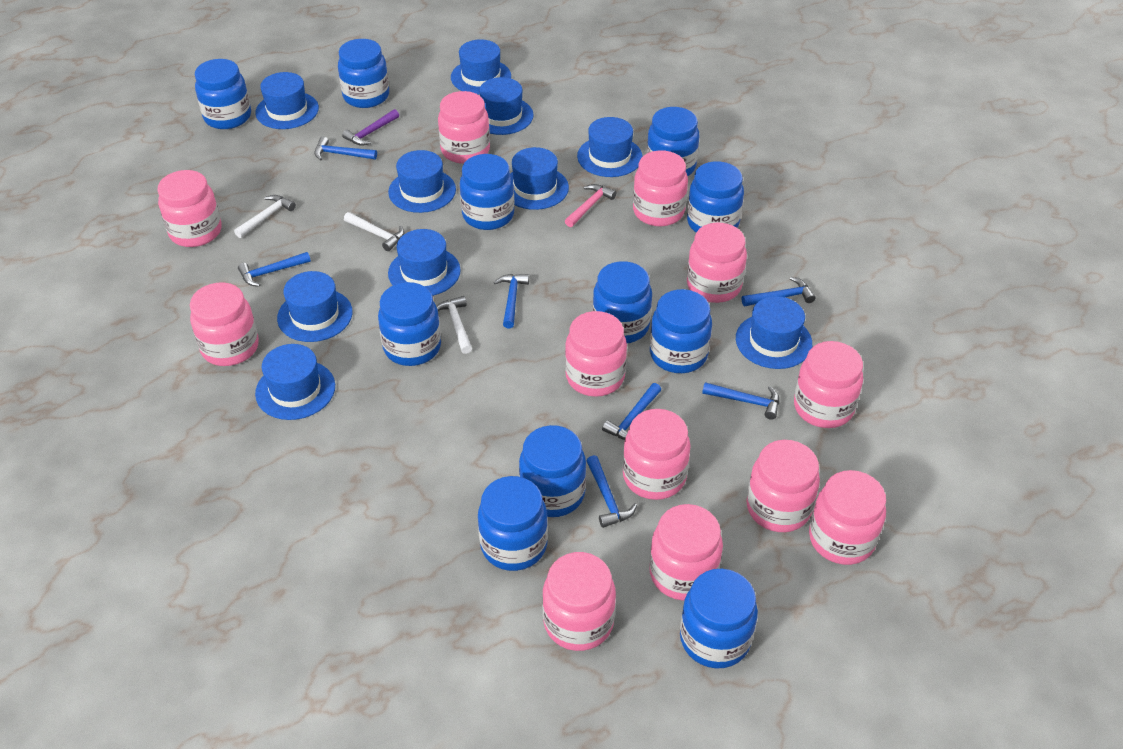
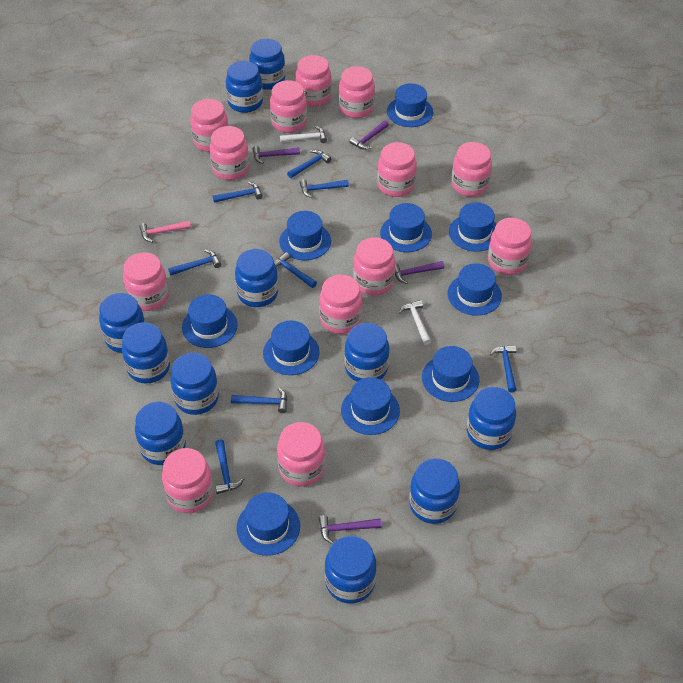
blue hammer: [238,252,311,287] [314,137,377,160] [494,274,529,328] [586,455,637,528] [602,383,661,440] [702,382,779,420] [742,277,816,307] = 7 -> [168,250,221,275] [213,182,263,203] [215,439,244,494] [231,388,287,413] [274,252,317,288] [287,150,331,178] [300,179,349,198] [490,345,517,393] = 8
pink jar: [158,170,222,247] [190,282,259,366] [438,91,490,164] [542,552,616,651] [565,311,627,397] [623,409,691,500] [633,150,688,226] [649,504,723,600] [687,223,747,303] [746,440,820,532] [794,341,863,428] [809,470,886,565] = 12 -> [123,252,169,311] [162,448,214,513] [190,99,229,152] [210,126,249,180] [270,80,307,133] [277,422,325,487] [296,55,332,107] [319,275,363,334] [339,66,375,118] [353,238,395,296] [377,142,417,197] [451,142,492,197] [488,218,532,275] = 13
purple hammer: [342,109,399,146] = 1 -> [252,146,300,164] [319,515,381,544] [349,120,389,150] [395,261,444,284] = 4
white hammer: [234,195,296,238] [344,212,404,251] [436,296,472,354] = 3 -> [280,126,327,143] [399,300,431,345] = 2

